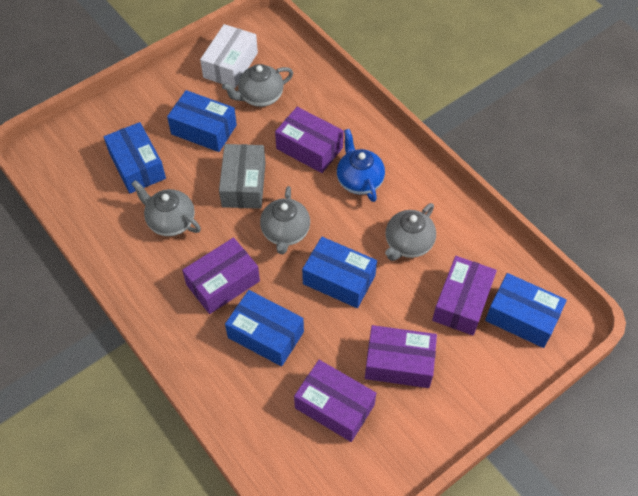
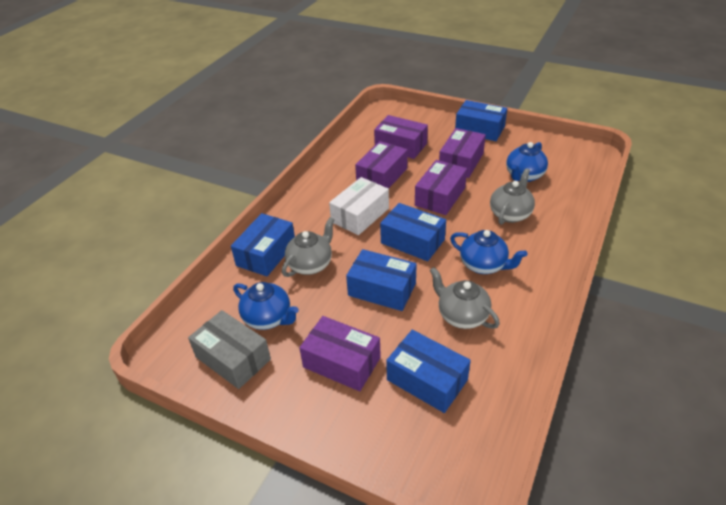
blue teapot: [337,129,385,202] = 1 -> [233,282,299,330] [450,230,527,274] [506,142,548,182] = 3
grey teapot: [131,180,201,236] [222,64,293,107] [260,186,310,254] [385,203,436,261] = 4 -> [282,217,335,277] [430,267,500,329] [490,168,535,225] = 3

